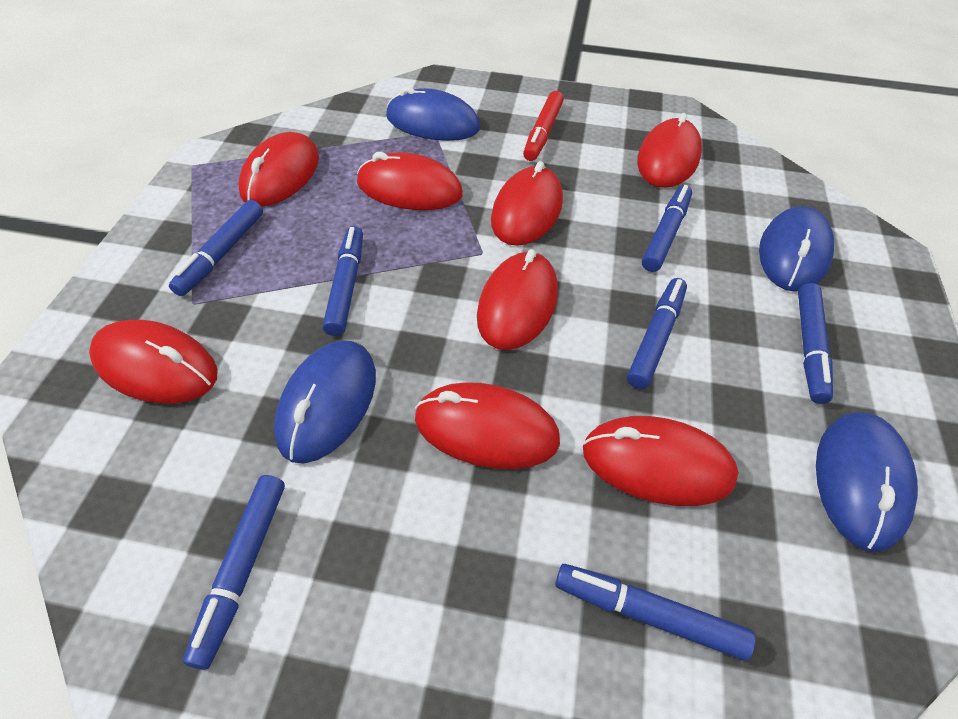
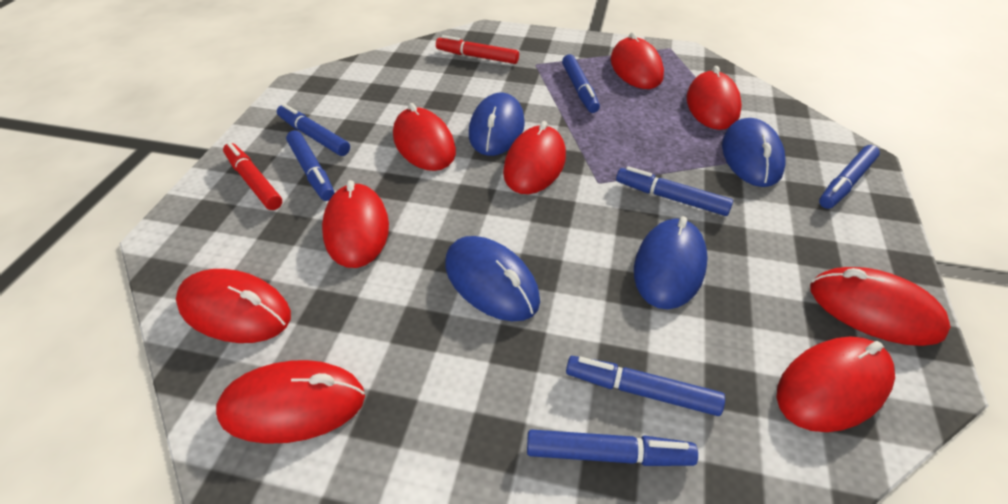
red marker: [523,91,564,161] = 1 -> [223,142,282,210] [436,35,519,64] = 2
red mouse: [89,320,218,404] [238,132,319,207] [357,152,463,210] [415,382,560,469] [477,249,558,350] [491,161,563,246] [583,416,738,506] [637,113,702,188] = 8 -> [176,269,291,343] [216,360,365,444] [322,180,389,268] [393,103,456,171] [503,121,566,194] [611,32,664,89] [687,66,742,130] [776,336,895,432] [810,267,951,346] = 9

